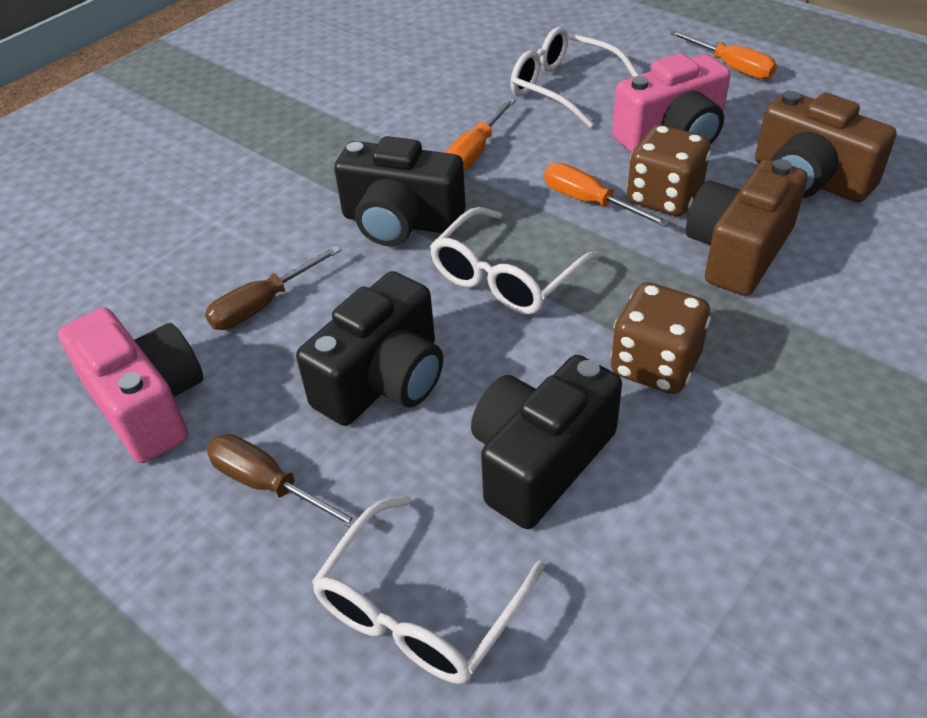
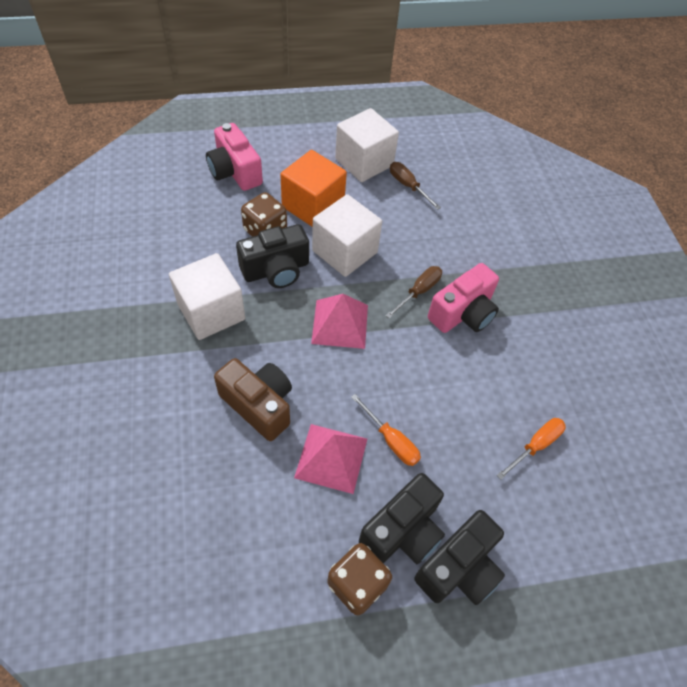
brown camera: [686,159,808,296] [755,91,897,203] = 2 -> [214,358,292,441] = 1
orange cube: none = 0 -> [280,150,347,227] = 1
orange screwdriver: [446,98,516,171] [544,163,671,227] [670,30,777,80] = 3 -> [351,394,421,466] [497,418,566,480] = 2
pink pyramid: none = 0 -> [294,424,367,494] [311,294,368,349] = 2
white cube: none = 0 -> [169,253,245,340] [312,194,382,277] [335,108,399,182] = 3
white glasses: [312,495,545,684] [430,207,600,315] [510,27,639,128] = 3 -> none = 0

